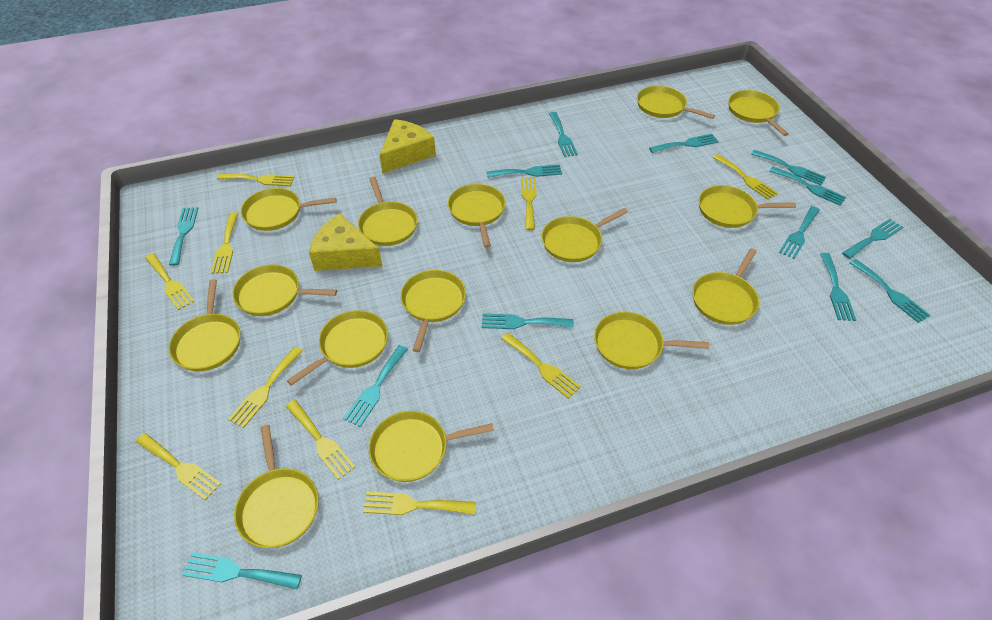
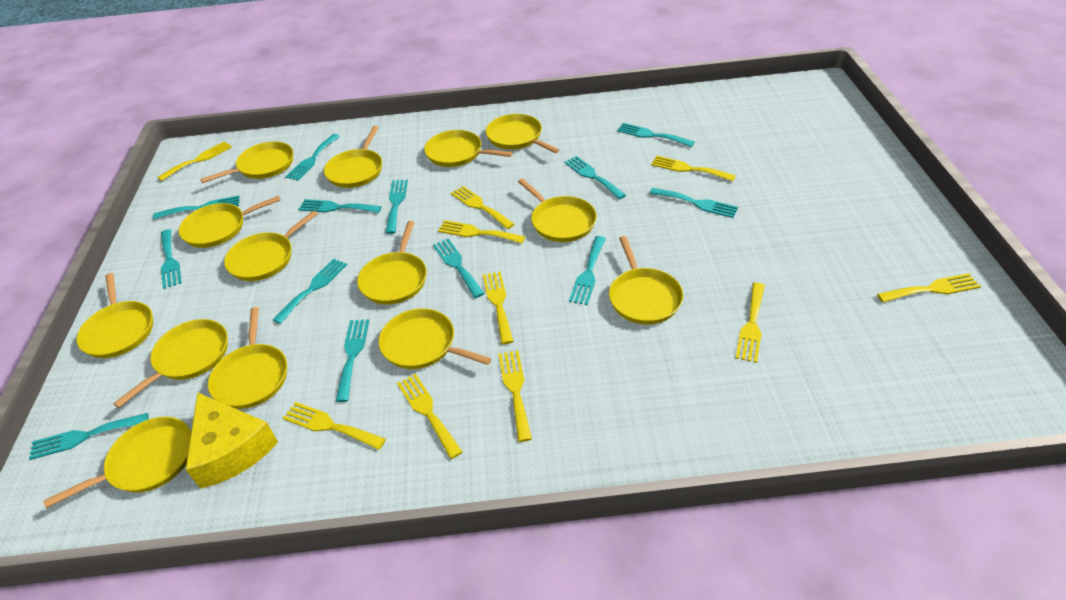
yellow cheese: [309,213,382,271] [379,119,436,174] = 2 -> [185,392,278,489] = 1
yellow pan: [169,279,240,371] [232,264,337,316] [234,425,319,548] [241,188,337,231] [287,310,388,386] [358,177,418,246] [369,411,494,482] [401,270,466,352] [448,184,506,248] [542,208,628,262] [594,312,709,369] [637,86,715,119] [692,248,760,325] [699,185,796,228] [728,90,789,136] = 15 -> [43,417,191,508] [76,273,153,358] [113,319,228,408] [179,196,281,248] [200,141,293,183] [208,307,287,409] [224,211,318,281] [324,126,382,188] [357,221,427,305] [379,308,492,369] [424,130,513,167] [486,114,559,153] [518,178,597,242] [609,236,683,324] = 14

